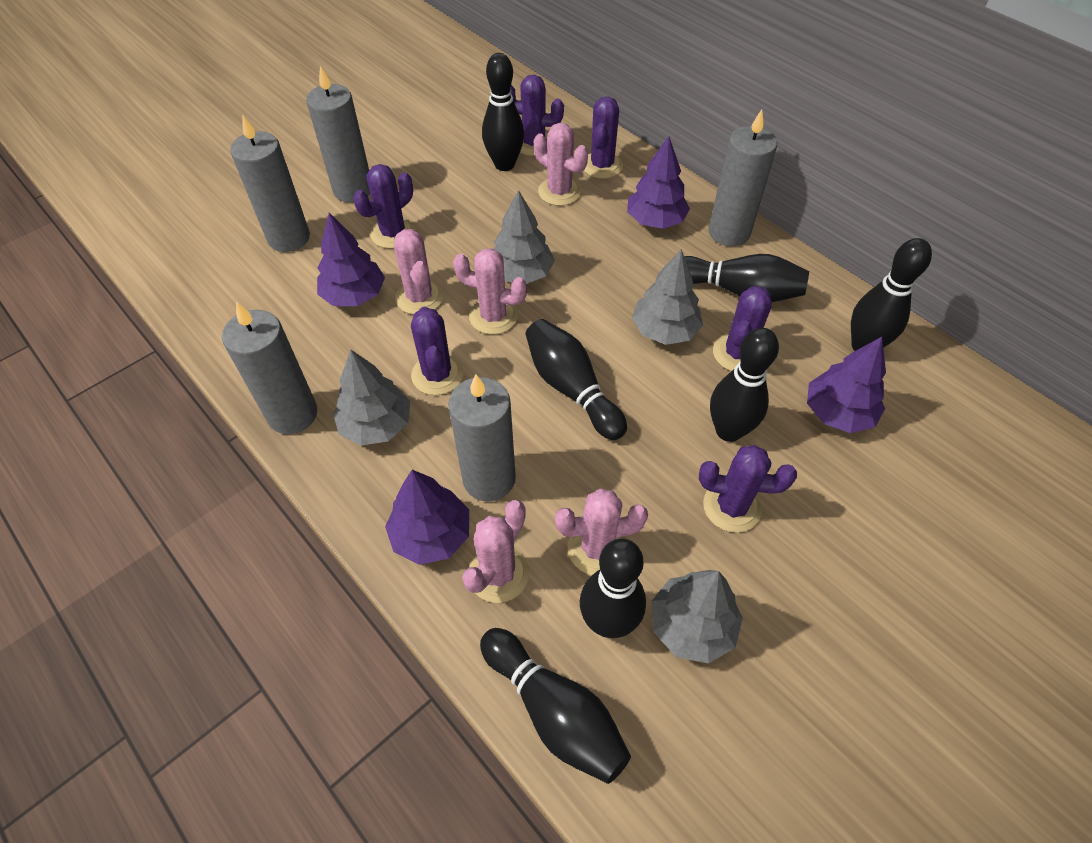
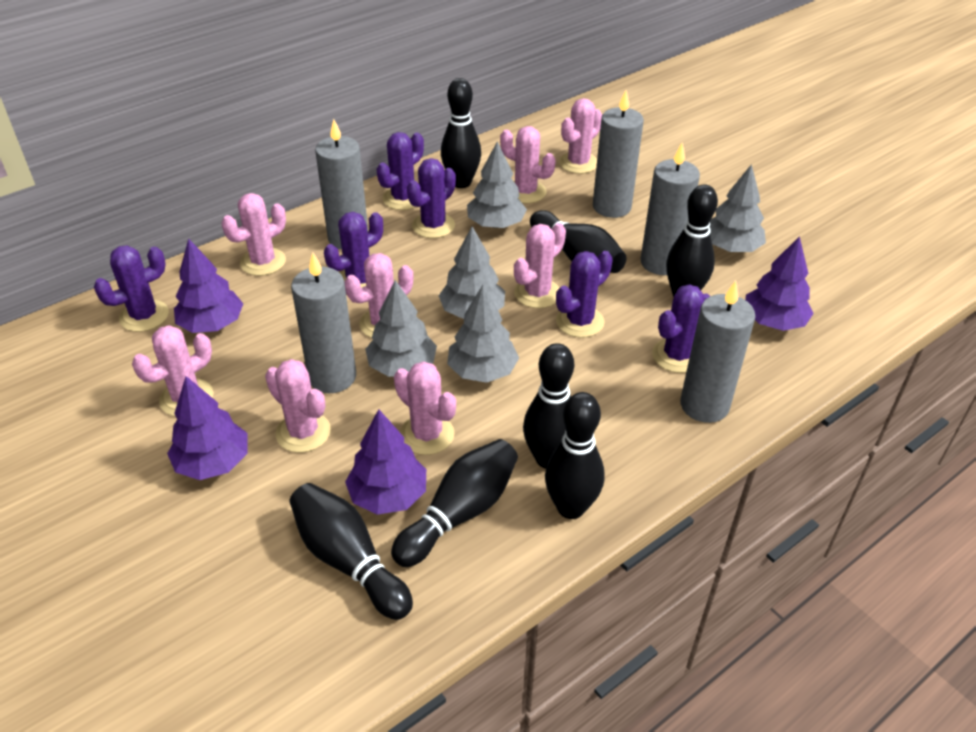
grey tree: [333,350,411,446] [493,190,555,284] [632,249,703,345] [652,570,743,664] = 4 -> [365,280,437,377] [439,227,505,319] [447,285,519,383] [467,141,527,228] [709,164,766,252] = 5
pink cactus: [394,229,444,315] [453,248,527,335] [462,500,529,603] [534,123,588,206] [555,488,648,575] = 5 -> [132,325,214,416] [222,193,286,276] [265,359,331,453] [344,253,413,338] [394,361,456,455] [500,126,556,204] [514,223,566,308] [559,98,602,174] = 8

